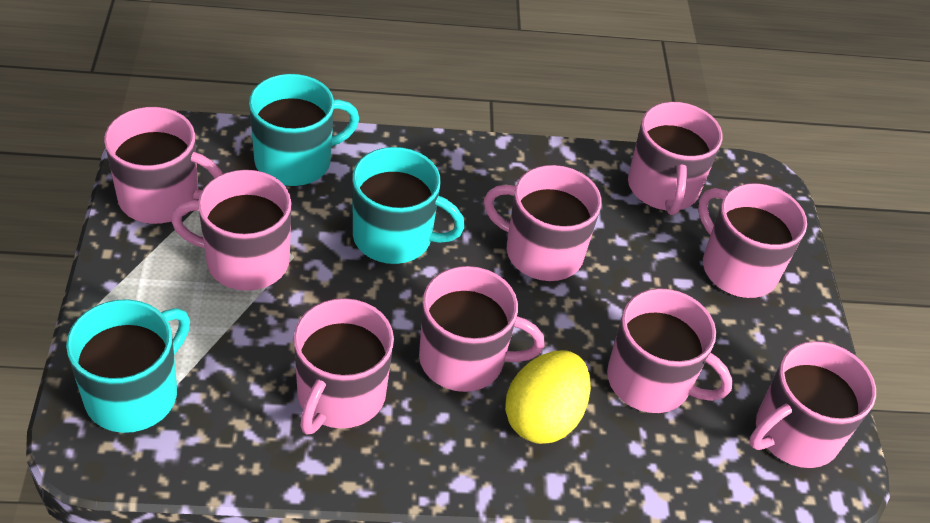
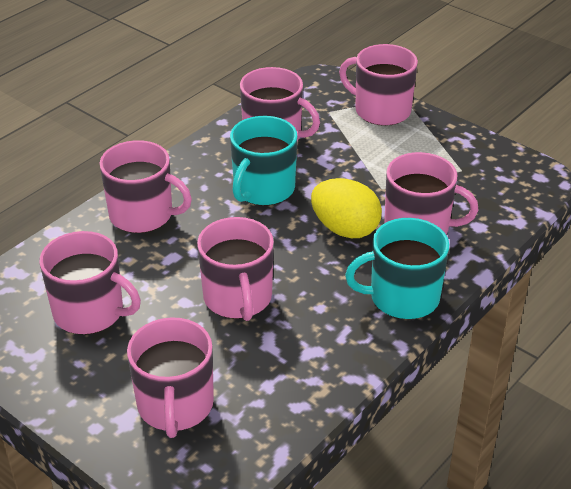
pink mug: [104,107,223,224] [171,170,291,291] [294,298,394,434] [419,266,545,392] [484,165,602,281] [607,288,733,413] [628,102,723,215] [698,183,807,298] [749,341,876,468] = 9 -> [39,231,141,334] [99,140,192,233] [127,317,214,438] [197,217,274,321] [240,67,320,141] [339,44,418,126] [384,152,479,234] = 7
turquoise mug: [66,299,190,433] [249,74,359,186] [353,147,465,264] = 3 -> [230,116,297,206] [345,218,449,319] = 2

